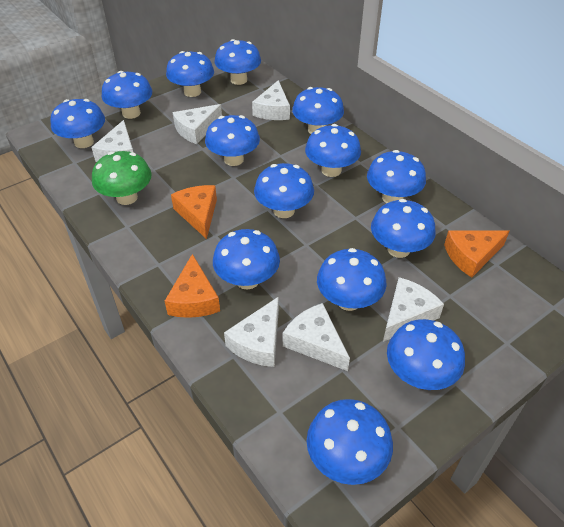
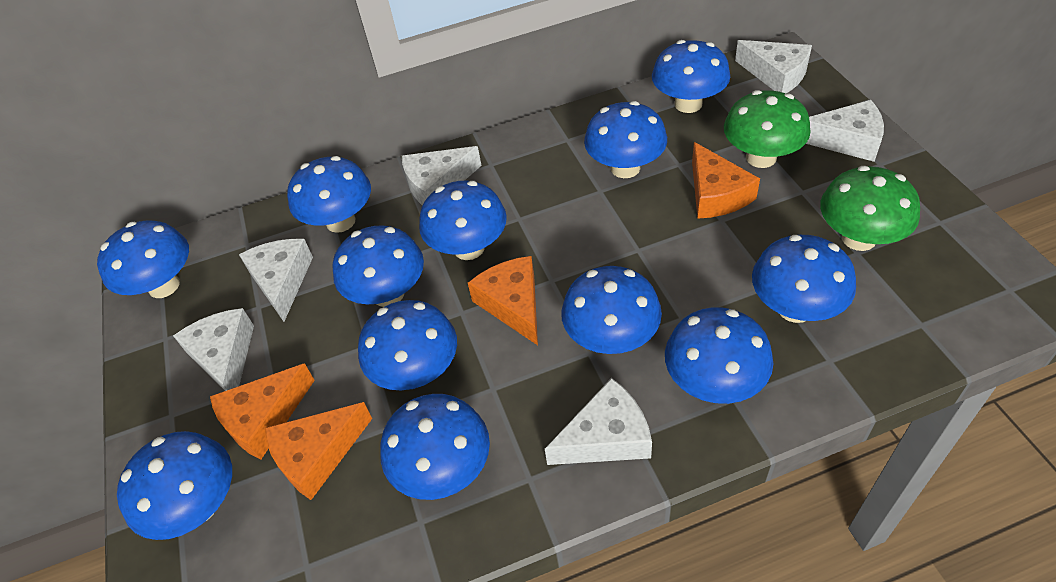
blue mushroom: [50,99,105,148] [102,71,152,119] [166,51,214,97] [205,115,260,166] [213,229,280,290] [215,39,261,85] [254,163,314,218] [292,87,344,134] [305,124,361,177] [307,399,393,485] [317,248,387,311] [367,150,426,203] [371,199,436,258] [387,319,465,390] = 14 -> [97,220,189,298] [117,431,232,540] [287,156,371,233] [332,225,424,307] [358,300,457,390] [380,394,490,500] [419,181,507,260] [561,266,662,354] [584,101,667,178] [652,40,730,113] [665,307,773,404] [752,235,856,323] = 12
green mushroom: [92,151,151,205] = 1 -> [724,90,811,168] [820,166,920,251] = 2
orange cheese: [165,254,220,318] [171,185,217,239] [444,230,510,278] = 3 -> [210,363,315,460] [265,402,372,500] [468,256,538,345] [692,142,760,219] = 4

